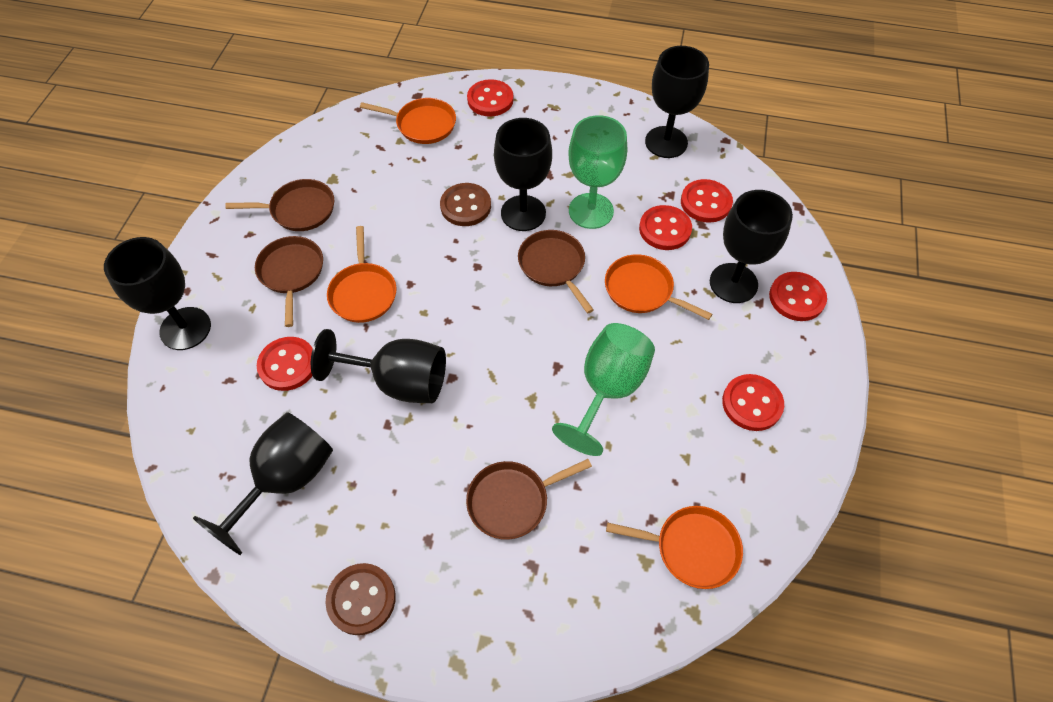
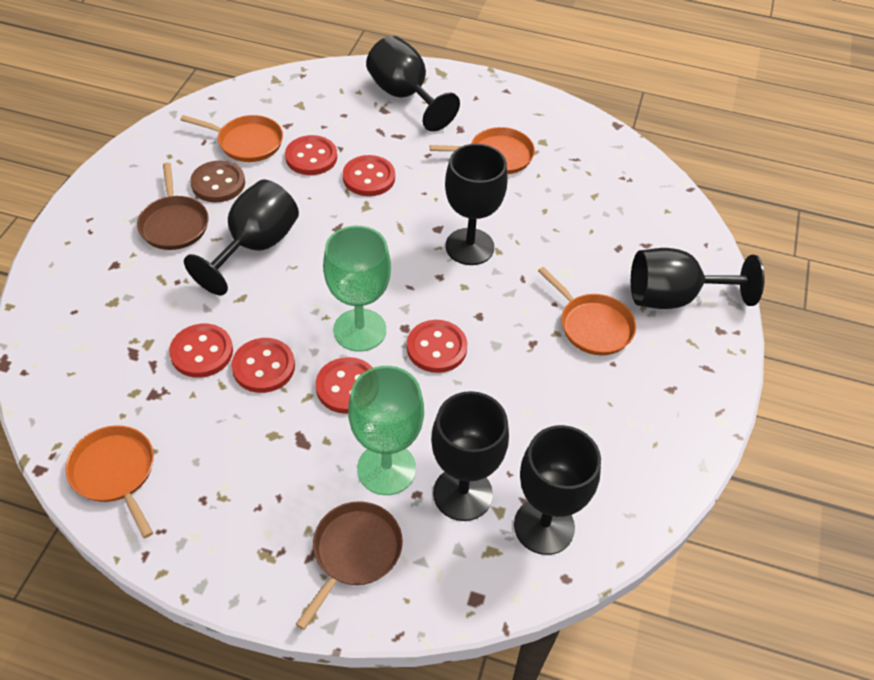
brown button: [326,563,396,635] [440,183,491,226] = 2 -> [190,160,245,203] = 1
brown pan: [225,179,334,231] [255,236,323,327] [466,459,592,540] [518,230,594,314] = 4 -> [137,163,209,250] [296,501,403,630] = 2

